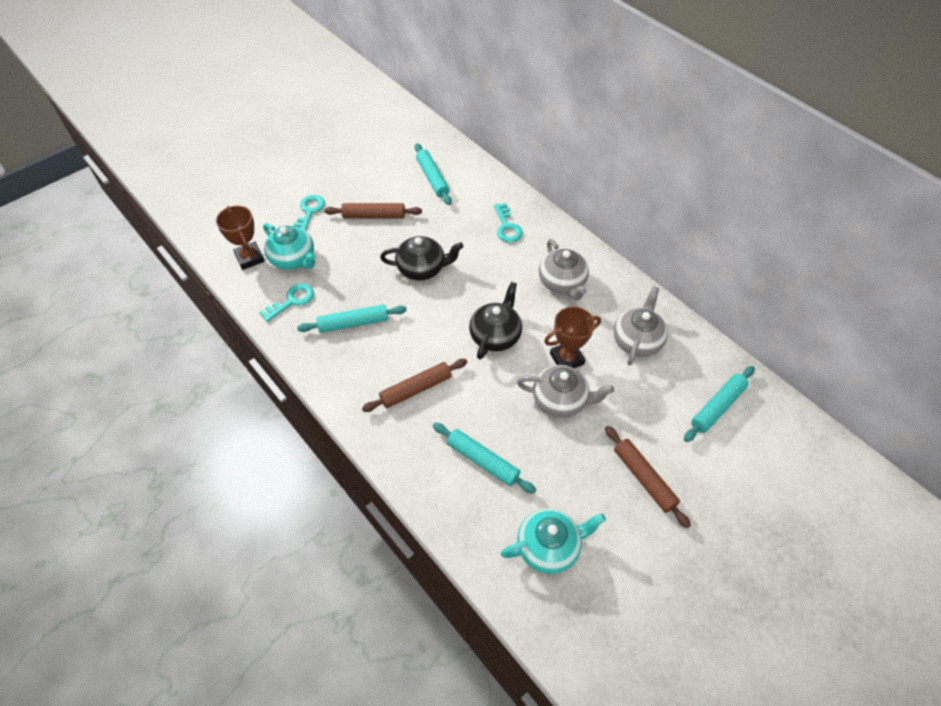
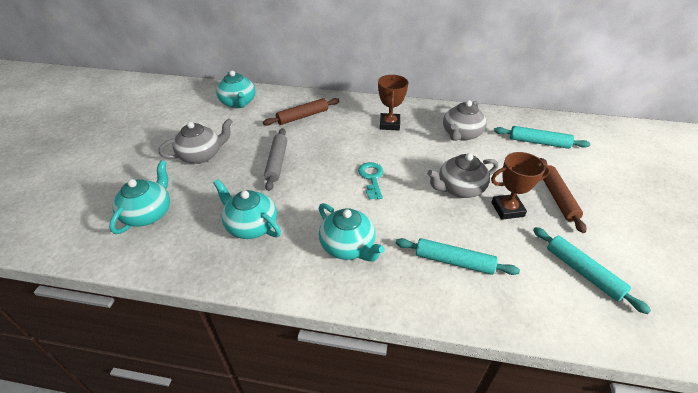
black teapot: [380,236,463,281] [469,282,522,359] = 2 -> none = 0
brown rolling pin: [324,203,422,219] [362,359,467,412] [605,426,691,528] = 3 -> [263,98,339,126] [540,158,586,233] = 2
grey rolling pin: none = 0 -> [264,128,287,191] = 1
turquoise key: [259,284,314,322] [294,195,325,231] [494,203,523,243] = 3 -> [358,162,383,199] = 1
turquoise rolling pin: [297,305,407,333] [415,143,452,205] [433,423,536,494] [684,366,755,442] = 4 -> [396,238,520,275] [494,126,591,149] [533,227,651,314] = 3
turquoise teapot: [263,223,316,270] [501,509,606,574] = 2 -> [109,160,170,234] [213,179,281,239] [216,71,256,108] [318,203,385,261] = 4

